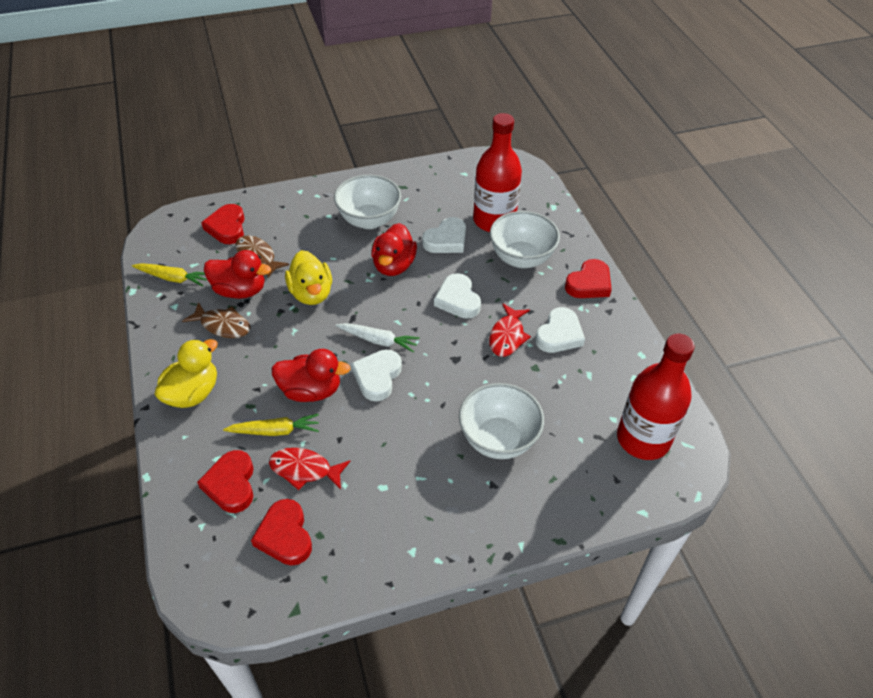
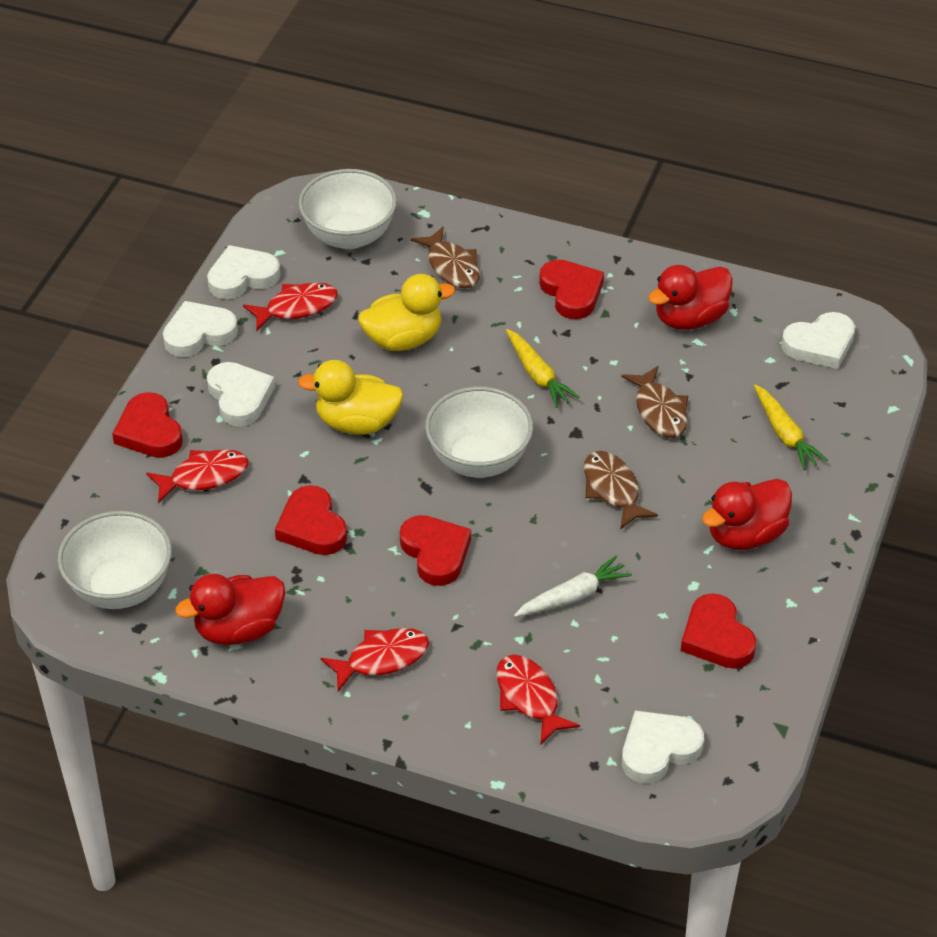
brown fish: [182,302,250,338] [235,236,289,277] = 2 -> [411,226,480,288] [584,451,658,530] [621,366,688,438] = 3
red bottle: [473,113,522,232] [617,334,695,460] = 2 -> none = 0
red fish: [269,448,350,491] [489,304,531,357] = 2 -> [146,449,249,503] [243,282,338,331] [321,628,429,692] [496,655,580,745] = 4
red heart: [197,450,254,513] [201,204,245,244] [251,499,312,566] [565,259,612,298] = 4 -> [112,392,183,458] [275,485,347,555] [400,515,471,586] [539,260,604,319] [681,593,756,669] = 5
white heart: [351,349,402,401] [422,217,466,253] [434,273,481,318] [535,307,585,353] = 4 -> [163,301,238,357] [207,245,280,299] [207,362,275,427] [622,710,704,783] [781,312,855,369] = 5

